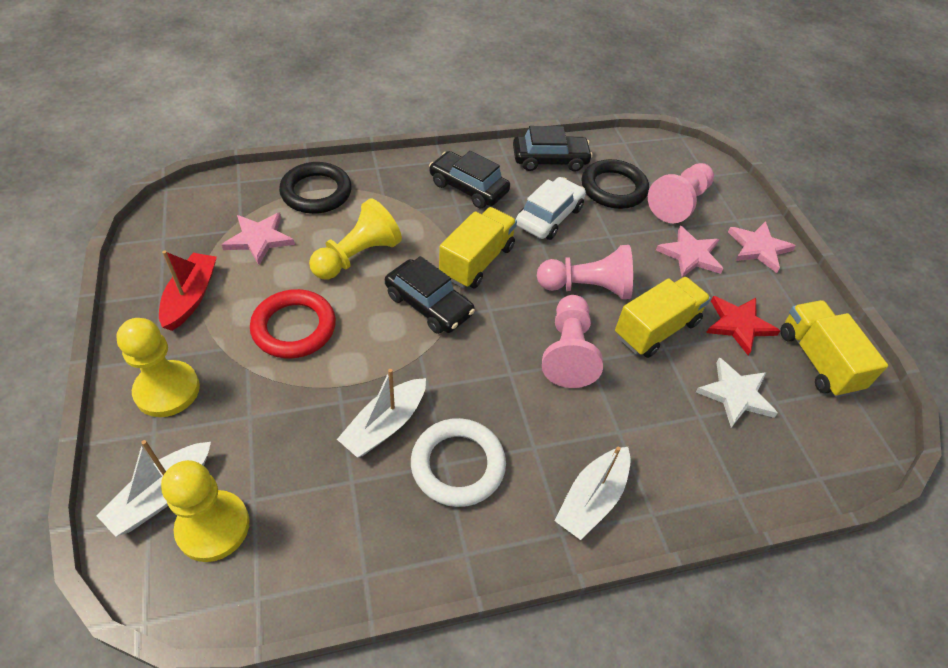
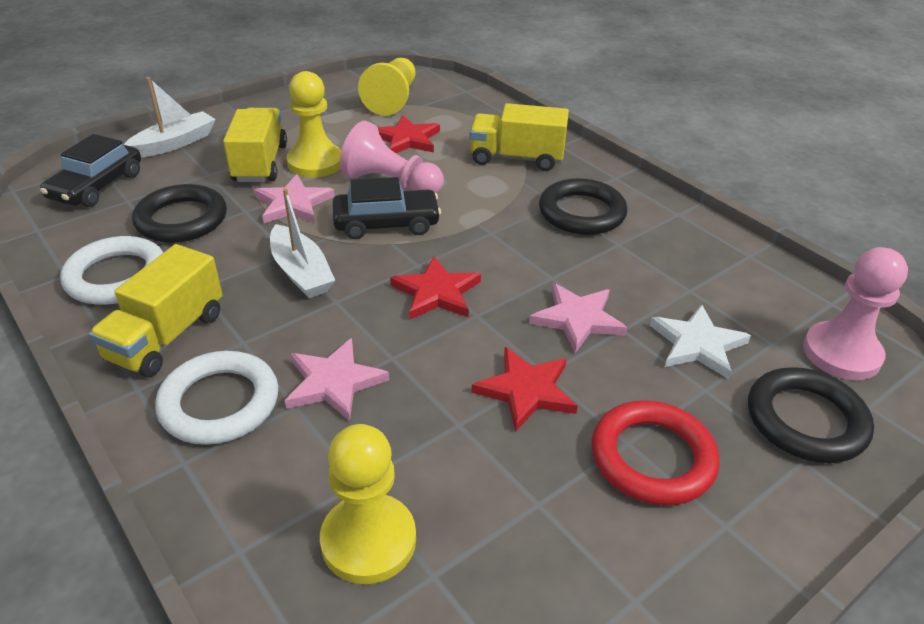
black car: [385,256,475,334] [429,151,510,208] [513,126,593,172] = 3 -> [40,134,141,207] [333,177,441,239] = 2
black ring: [279,162,352,214] [581,159,649,209] = 2 -> [132,184,227,243] [539,178,628,235] [748,367,874,463] = 3
pink pawn: [537,245,633,299] [542,295,603,388] [648,163,714,223] = 3 -> [340,121,444,193] [803,247,908,380] = 2
red boat: [159,251,217,331] = 1 -> none = 0
red star: [706,296,780,355] = 1 -> [377,115,440,153] [390,257,481,320] [472,347,578,432] = 3
white boat: [97,440,211,537] [337,369,426,458] [554,447,631,540] = 3 -> [124,77,216,158] [270,188,335,298] = 2
white car: [516,177,586,240] = 1 -> none = 0
white ring: [411,418,506,507] = 1 -> [60,236,163,305] [155,351,278,445] = 2

